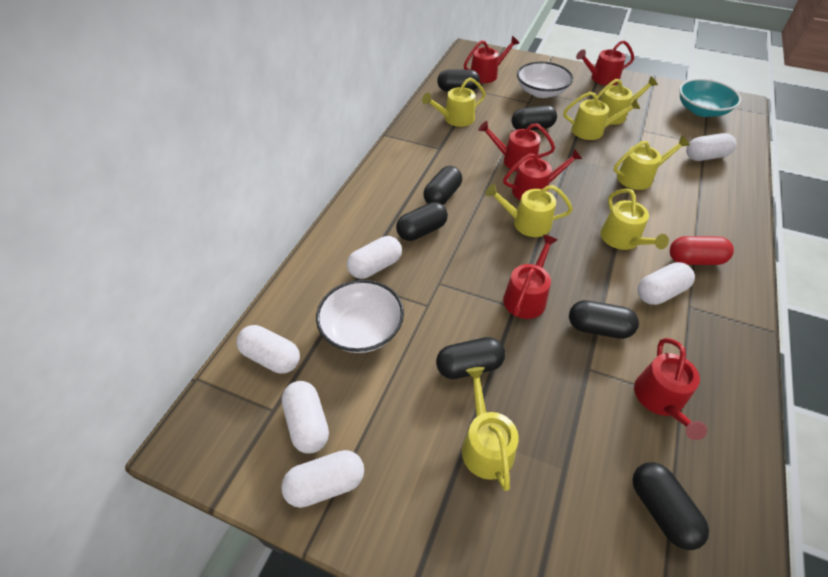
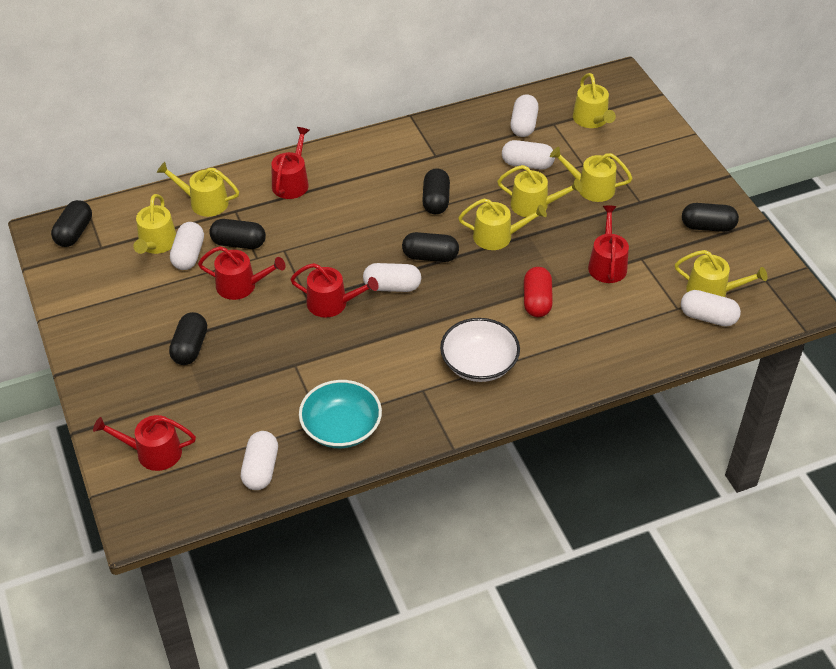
black capsule: [396,202,448,241] [423,166,462,205] [436,337,505,379] [437,70,480,92] [512,105,557,130] [569,300,639,339] [633,462,709,550] = 7 -> [51,200,92,247] [169,312,207,365] [209,219,266,249] [402,232,459,262] [422,168,450,214] [682,203,739,232] = 6
red watering can: [464,36,519,83] [478,121,555,171] [503,149,582,200] [503,235,558,319] [576,40,634,85] [634,338,707,440] = 6 -> [93,415,196,471] [198,246,286,300] [271,127,310,199] [290,263,379,318] [588,206,629,283] = 5
white bowl: [316,280,404,353] [517,62,573,98] = 2 -> [440,318,520,382] = 1

